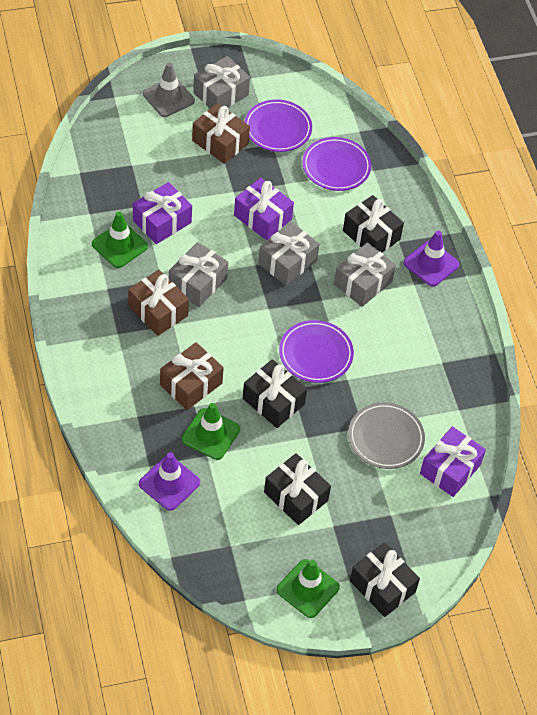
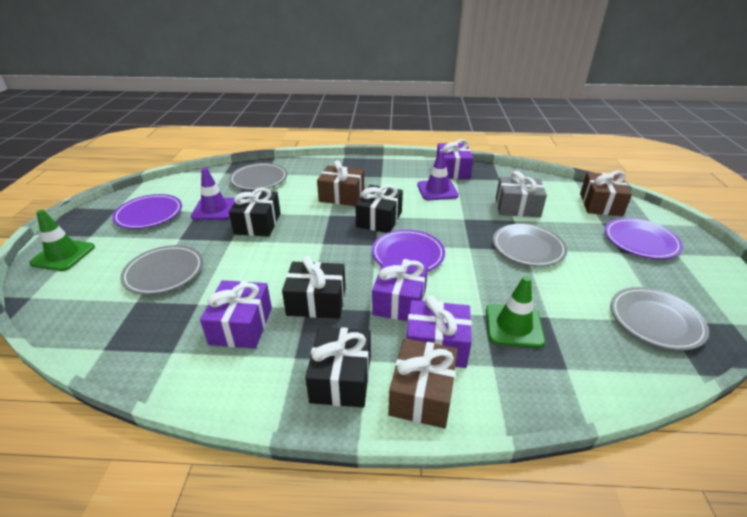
green traffic cone: [92,211,148,268] [182,403,240,460] [276,559,340,618] = 3 -> [29,210,95,271] [486,276,545,348] = 2
grey gift: [169,242,228,307] [193,56,250,109] [258,222,319,286] [334,242,396,307] = 4 -> [496,171,547,217] = 1
grey plate: [348,402,425,469] = 1 -> [120,245,203,295] [229,163,287,190] [493,224,567,267] [611,287,709,351] = 4
grey traffic cone: [143,62,195,117] = 1 -> none = 0
purple gift: [133,182,192,244] [234,178,294,240] [420,426,486,497] = 3 -> [200,280,272,349] [372,257,428,321] [406,296,472,368] [437,139,473,179] = 4

